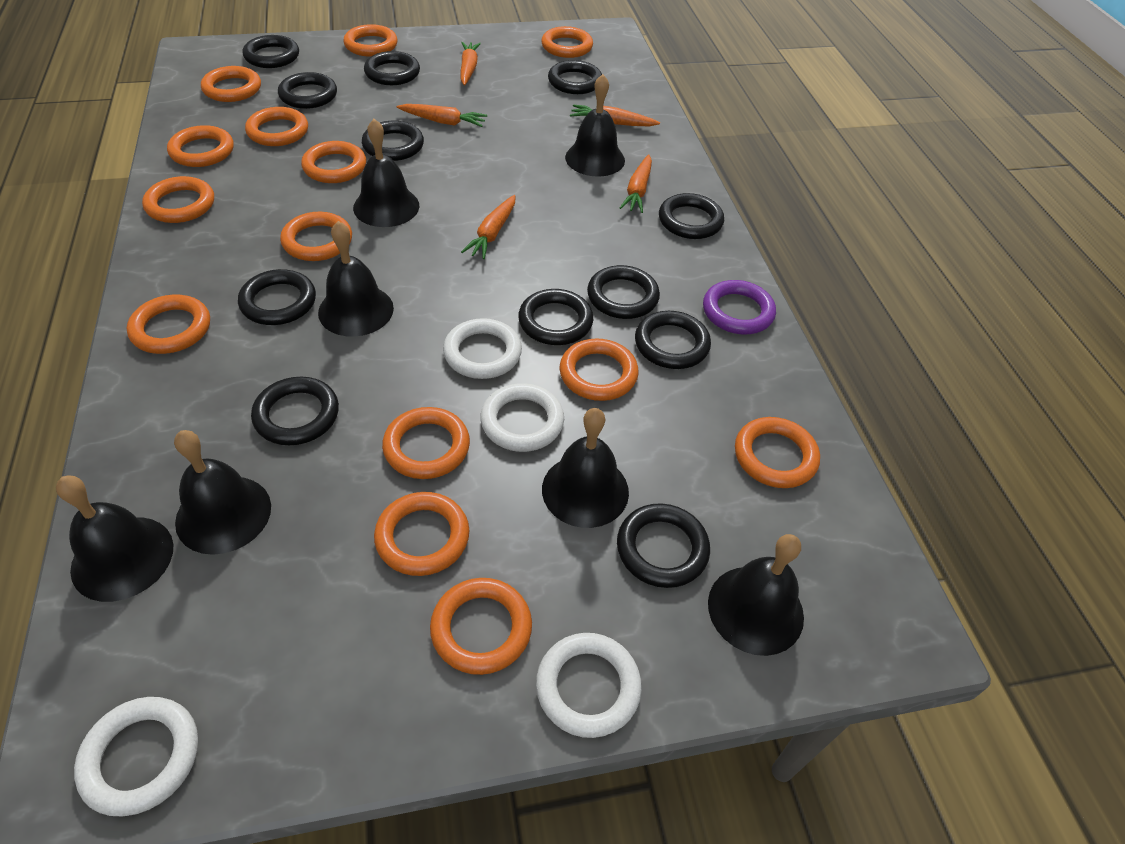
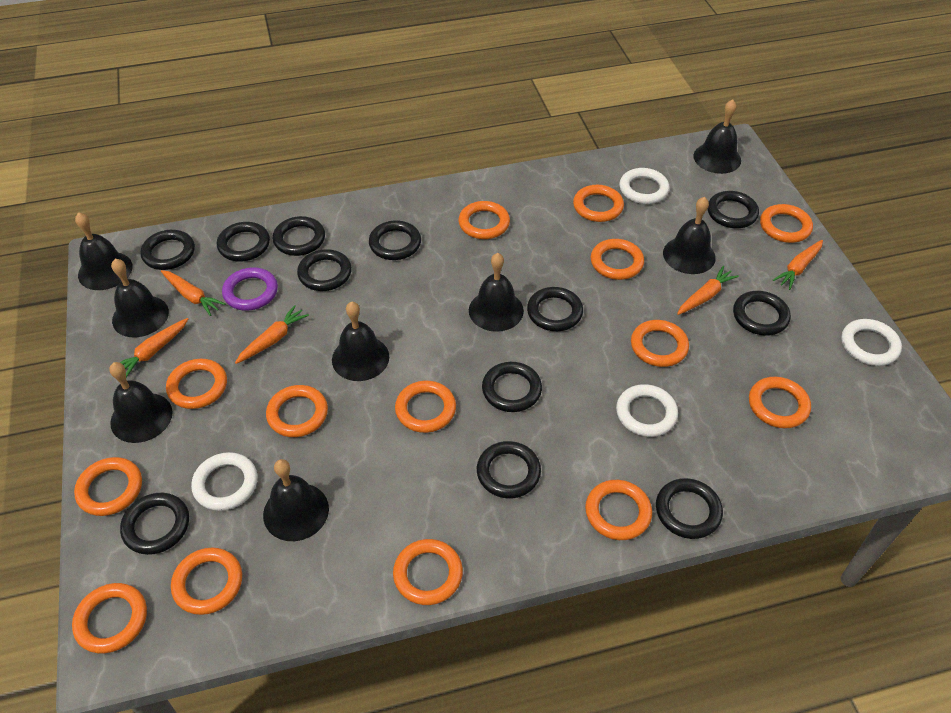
black bell: [56,476,173,602] [174,430,271,555] [318,221,394,337] [353,119,419,227] [542,408,629,528] [565,74,625,176] [708,534,804,656] = 7 -> [75,212,133,290] [109,362,173,443] [111,259,169,337] [263,459,329,541] [332,301,389,381] [469,253,524,332] [663,197,716,274] [693,99,741,174] = 8

